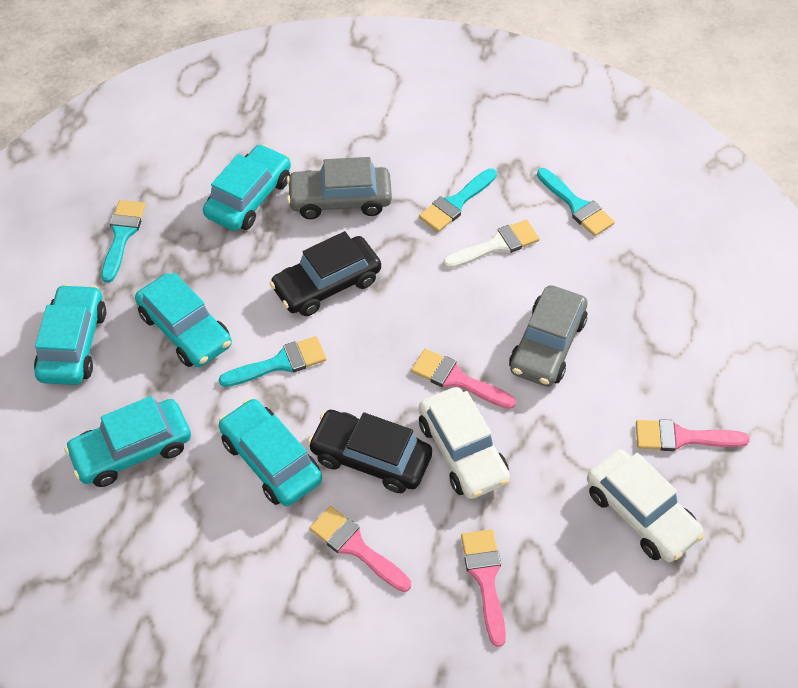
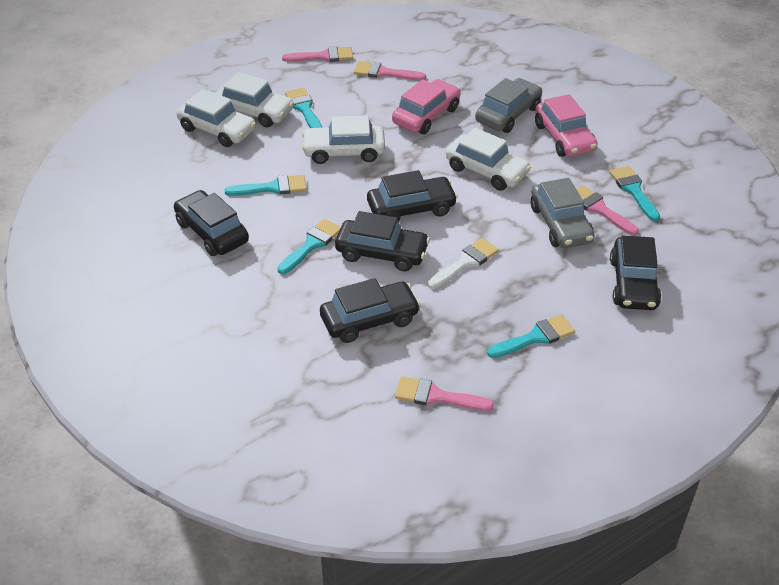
black car: [269,231,381,316] [308,410,432,493] = 2 -> [174,190,249,256] [320,278,421,343] [335,211,430,271] [367,170,458,222] [610,235,662,310] = 5
pink car: none = 0 -> [392,79,460,134] [535,94,597,157] = 2
turquoise brush: [101,200,146,283] [219,336,326,387] [419,168,497,232] [537,168,615,236] = 4 -> [224,175,307,196] [277,219,341,274] [285,88,322,128] [487,314,575,358] [610,166,660,222] = 5
turquoise car: [34,284,106,385] [64,396,191,487] [135,272,232,367] [203,144,291,231] [219,398,322,506] = 5 -> none = 0
white car: [419,387,510,499] [587,449,704,562] = 2 -> [177,89,256,147] [215,72,294,128] [302,115,385,164] [446,128,531,191] = 4

